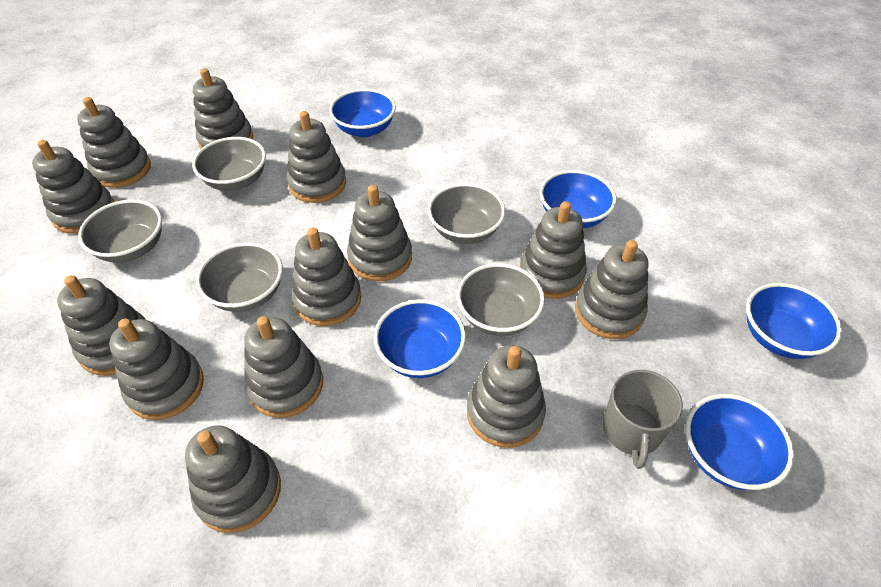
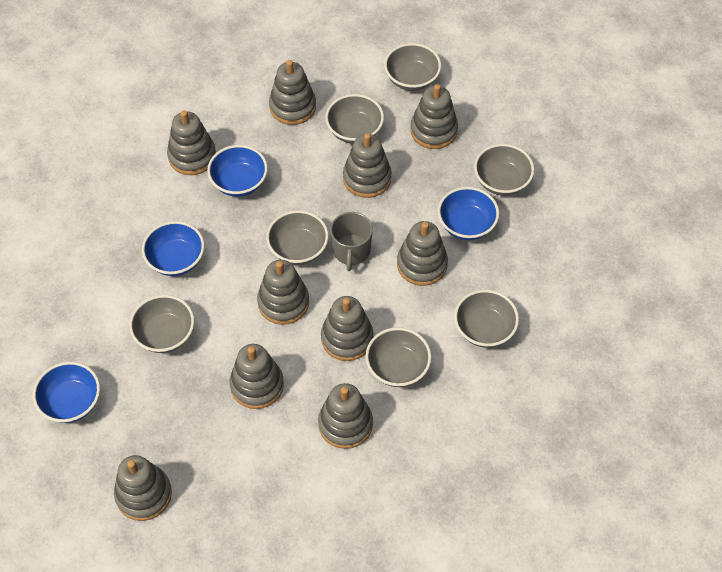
blue bowl: [329,89,396,137] [374,299,466,378] [540,170,617,228] [685,394,794,490] [746,283,842,359] = 5 -> [33,362,100,423] [142,221,205,276] [207,145,268,197] [438,187,499,240] = 4
grey bowl: [78,199,162,263] [192,137,266,191] [196,243,283,312] [428,183,506,244] [457,263,545,336] = 5 -> [129,295,194,353] [266,210,329,265] [325,94,384,144] [365,327,432,387] [384,43,441,91] [454,290,519,348] [474,144,535,196] = 7
grey stacking toy: [32,140,114,234] [57,275,146,376] [77,97,151,188] [109,318,204,420] [185,426,281,533] [193,68,253,149] [244,316,323,418] [287,111,346,203] [291,227,361,326] [347,185,412,281] [467,345,546,448] [520,201,587,299] [575,240,648,339] = 13 -> [114,455,172,521] [167,110,216,175] [230,344,284,409] [257,260,309,325] [269,60,316,125] [318,383,373,449] [321,296,374,361] [343,133,392,198] [397,221,448,286] [410,84,458,149] = 10

